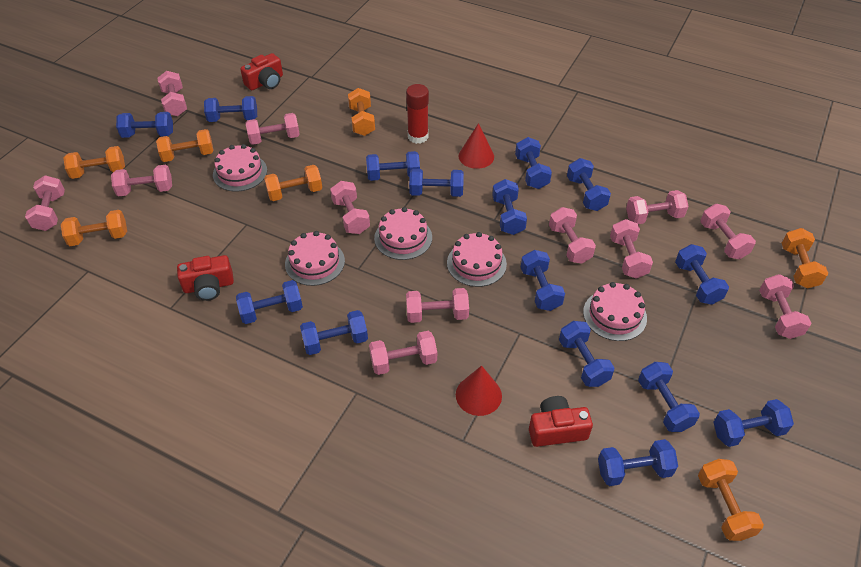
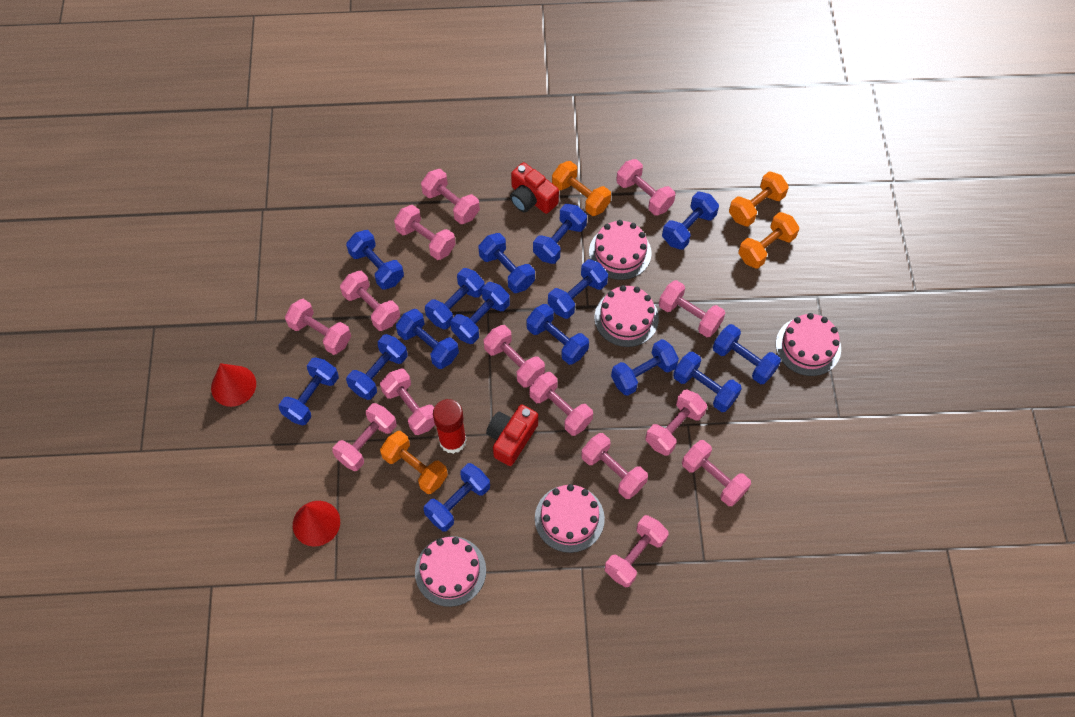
orange dumbbell: [61,210,127,246] [64,146,125,179] [156,129,214,162] [264,165,322,201] [348,88,375,136] [698,459,764,541] [782,228,828,288] = 7 -> [380,431,448,494] [552,161,611,216] [729,171,789,227] [738,212,799,269] = 4
pink dumbbell: [25,176,65,231] [111,165,172,196] [158,71,187,116] [246,113,300,145] [330,181,370,234] [369,331,437,375] [406,288,469,323] [549,207,596,264] [610,219,653,279] [626,190,689,224] [700,204,756,259] [759,274,811,339] = 12 -> [285,299,351,355] [332,403,396,471] [340,271,400,331] [380,369,435,435] [394,205,456,260] [421,169,480,224] [484,325,545,388] [529,372,593,436] [581,433,648,499] [605,515,669,587] [616,159,675,216] [646,390,707,456] [659,280,725,337] [682,440,751,506] = 14
red camera: [177,255,234,301] [240,53,283,90] [529,396,593,447] = 3 -> [486,405,538,466] [510,162,559,214] = 2

